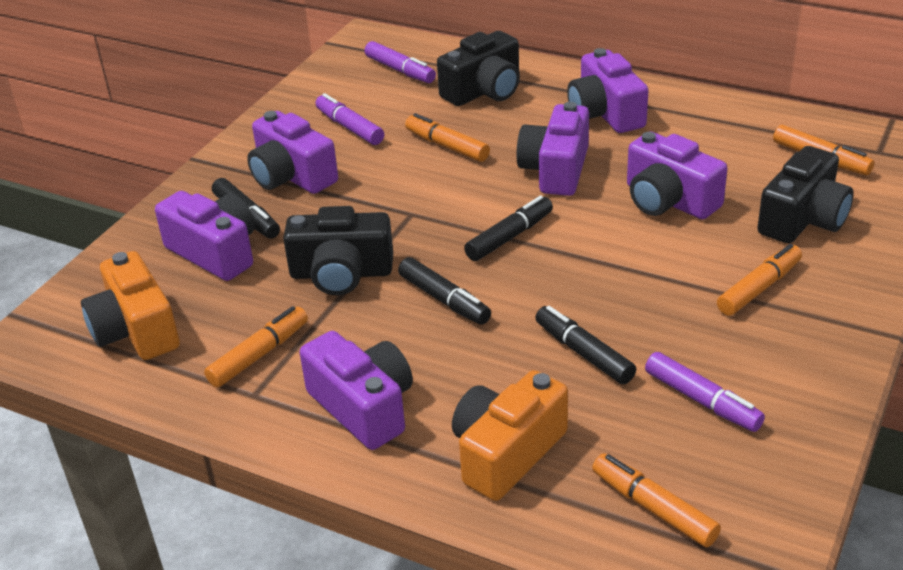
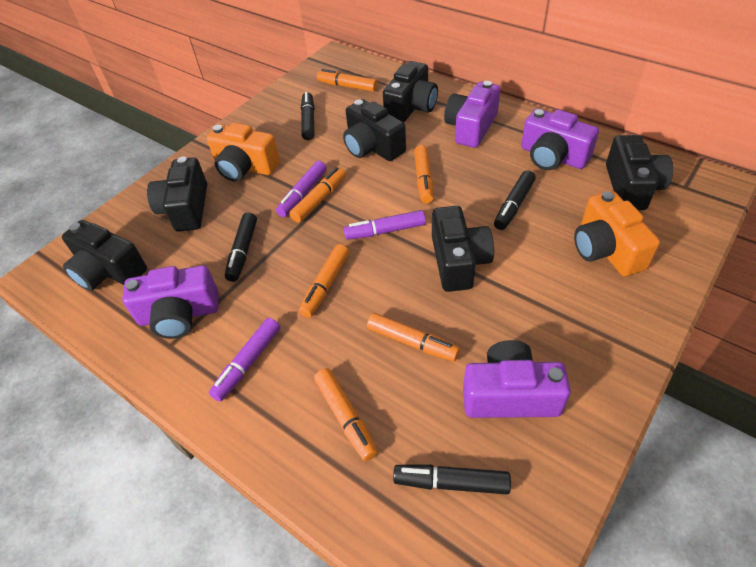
black camera: [283,206,393,295] [437,31,520,106] [757,146,854,244] = 3 -> [62,220,147,291] [147,156,207,232] [343,99,406,161] [383,61,438,123] [432,206,494,292] [606,135,673,210] = 6
orange marker: [204,306,308,388] [405,113,490,162] [592,454,721,547] [717,244,802,316] [773,125,874,175] = 5 -> [289,167,346,223] [299,244,349,318] [314,368,378,461] [317,69,378,92] [367,313,460,361] [414,145,433,204] = 6
purple camera: [155,191,255,281] [247,111,338,194] [300,331,413,450] [517,102,589,196] [567,48,648,133] [627,131,727,219] = 6 -> [122,265,219,339] [444,81,501,148] [463,340,571,418] [521,109,599,170] = 4

